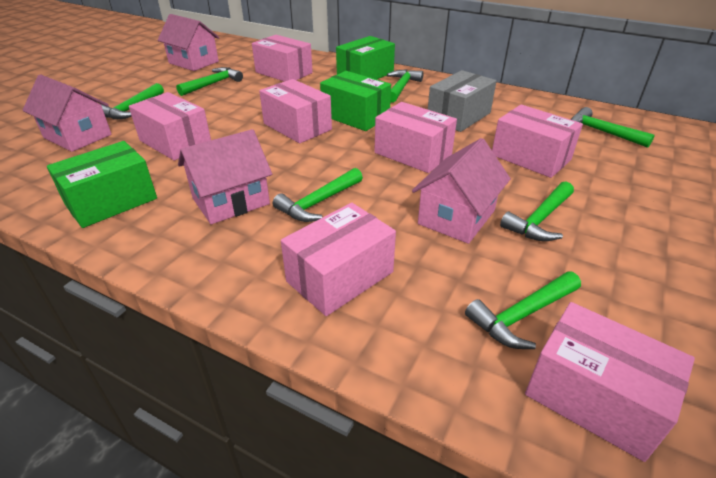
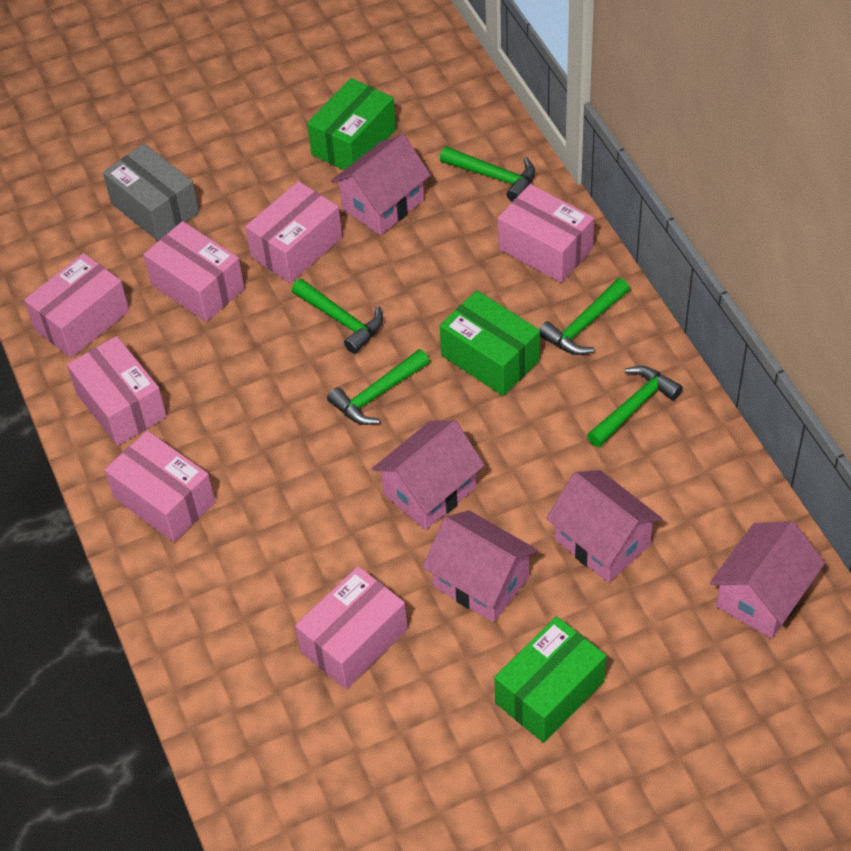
green hammer: [101,83,164,119] [176,67,243,96] [273,168,363,222] [387,69,423,103] [465,271,581,349] [500,181,574,241] [571,107,655,148] = 7 -> [292,279,383,354] [327,349,430,425] [440,146,535,201] [539,278,630,355] [587,366,683,447] = 5
pink house: [23,74,112,152] [158,14,220,71] [178,129,272,224] [412,138,511,244] = 4 -> [331,134,431,235] [372,420,485,530] [423,510,538,622] [546,470,662,583] [710,521,825,639] = 5

